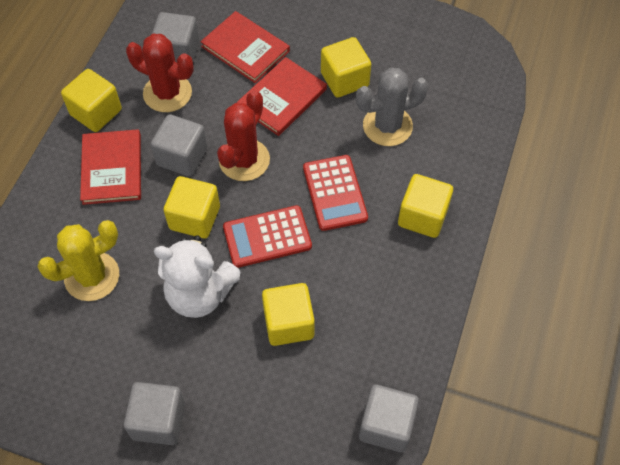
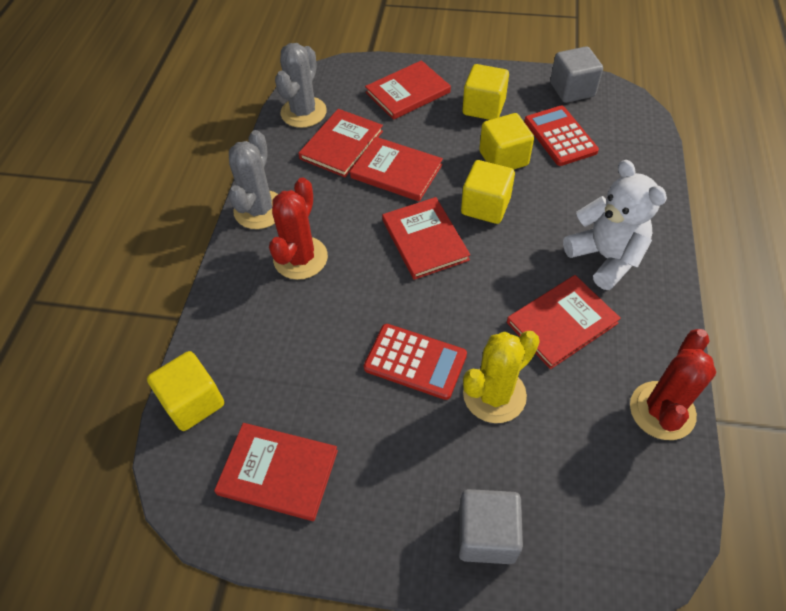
grey cactus: [356,68,429,146] = 1 -> [228,130,278,229] [275,43,327,128] = 2
grey cube: [124,382,185,445] [151,114,207,177] [152,12,199,62] [359,384,419,452] = 4 -> [458,489,523,564] [550,46,603,103] = 2
red book: [80,129,141,205] [200,11,290,83] [237,57,327,136] = 3 -> [214,423,338,521] [298,109,383,177] [350,137,443,201] [365,60,451,120] [382,197,470,280] [507,275,621,369] = 6
yellow cube: [61,69,122,132] [164,176,220,238] [262,283,315,346] [321,37,371,98] [398,174,453,238] = 5 -> [147,351,224,431] [461,160,515,224] [462,64,509,120] [479,113,534,169] = 4

